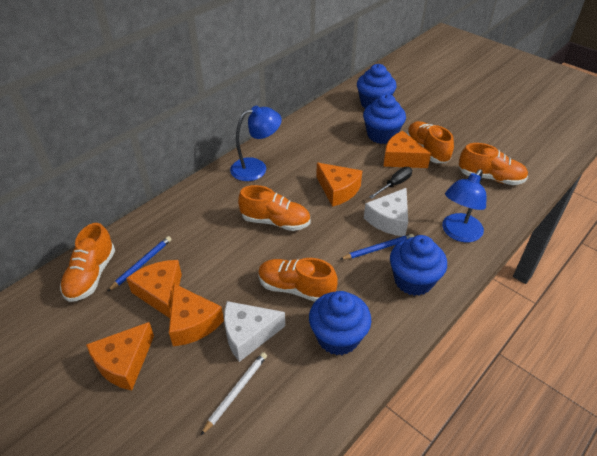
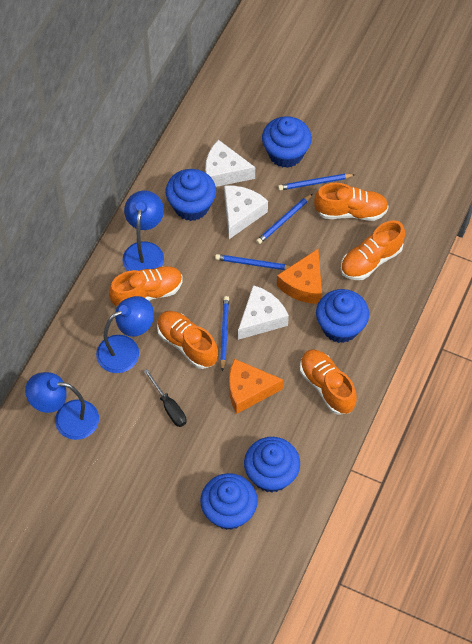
blue cupcake: [309,291,371,355] [357,64,397,108] [363,94,406,144] [390,235,447,296] = 4 -> [166,169,216,221] [200,473,258,530] [244,437,300,493] [262,116,312,168] [316,289,369,343] = 5
blue lamp: [230,106,282,181] [442,169,486,242] = 2 -> [25,372,99,440] [96,296,154,373] [123,191,164,271] = 3
blue pencil: [107,236,171,292] [340,234,414,259] = 2 -> [215,254,290,270] [220,296,229,372] [256,194,312,244] [278,174,356,190] = 4
orange cheese: [86,322,154,391] [126,260,182,318] [169,284,224,346] [316,163,362,207] [383,131,431,168] = 5 -> [229,359,283,414] [277,249,322,304] = 2
white cheese: [224,301,285,362] [364,188,408,236] = 2 -> [205,140,255,187] [224,186,268,239] [238,285,289,340] = 3
white pencil: [201,352,267,435] = 1 -> none = 0

